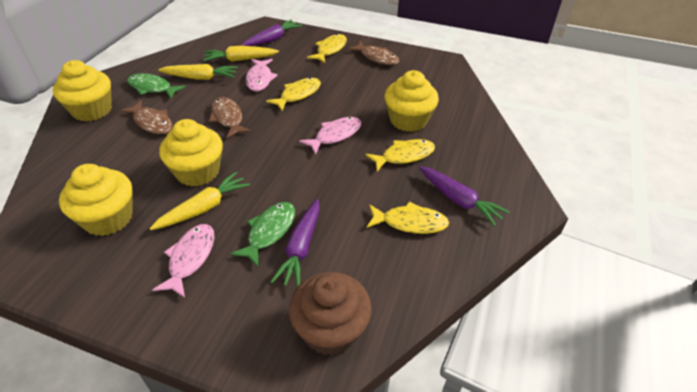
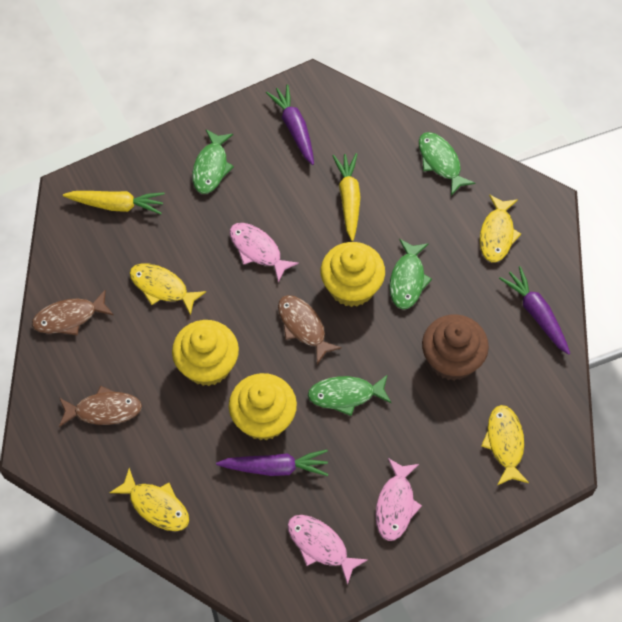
green fish: [127,73,186,98] [231,202,295,267] = 2 -> [192,130,234,194] [308,374,391,416] [390,239,432,309] [419,132,475,195] = 4
yellow carrot: [150,172,250,230] [158,64,238,80] [203,46,279,62] = 3 -> [63,191,165,214] [332,153,361,241] = 2
yellow cupcake: [53,60,112,122] [59,164,133,236] [159,119,223,187] [384,70,439,132] = 4 -> [172,320,239,386] [229,373,297,441] [321,242,385,307] = 3

